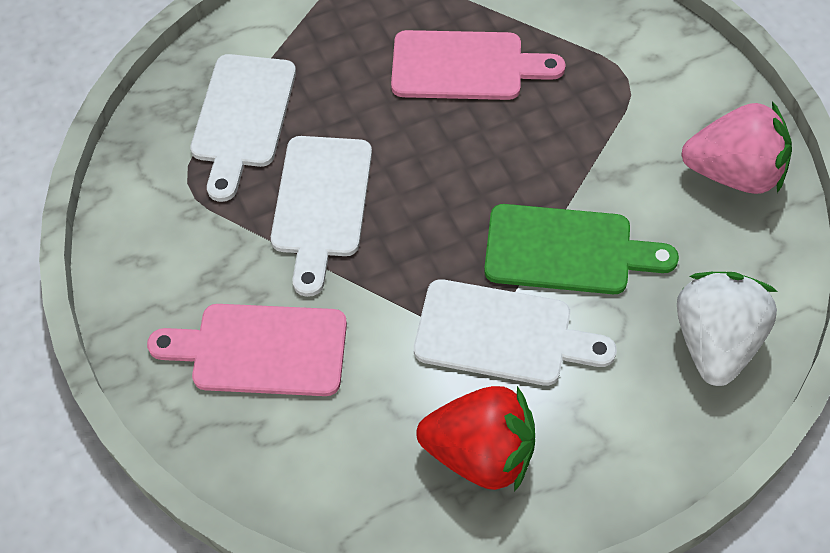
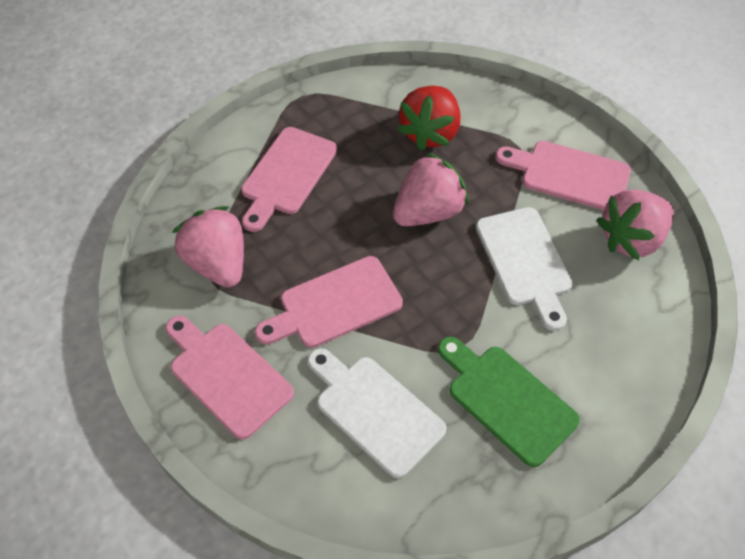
pink cutting board: [147,304,347,396] [391,30,566,100] = 2 -> [166,315,294,440] [241,127,337,232] [255,256,403,348] [496,141,631,210] = 4
pink strawberry: [681,101,792,194] = 1 -> [172,206,244,288] [393,153,469,226] [597,190,674,261] = 3
white cutting board: [190,54,296,202] [271,136,372,297] [414,279,617,386] = 3 -> [308,348,446,478] [476,207,573,331] = 2
white strawberry: [677,272,778,386] = 1 -> none = 0

